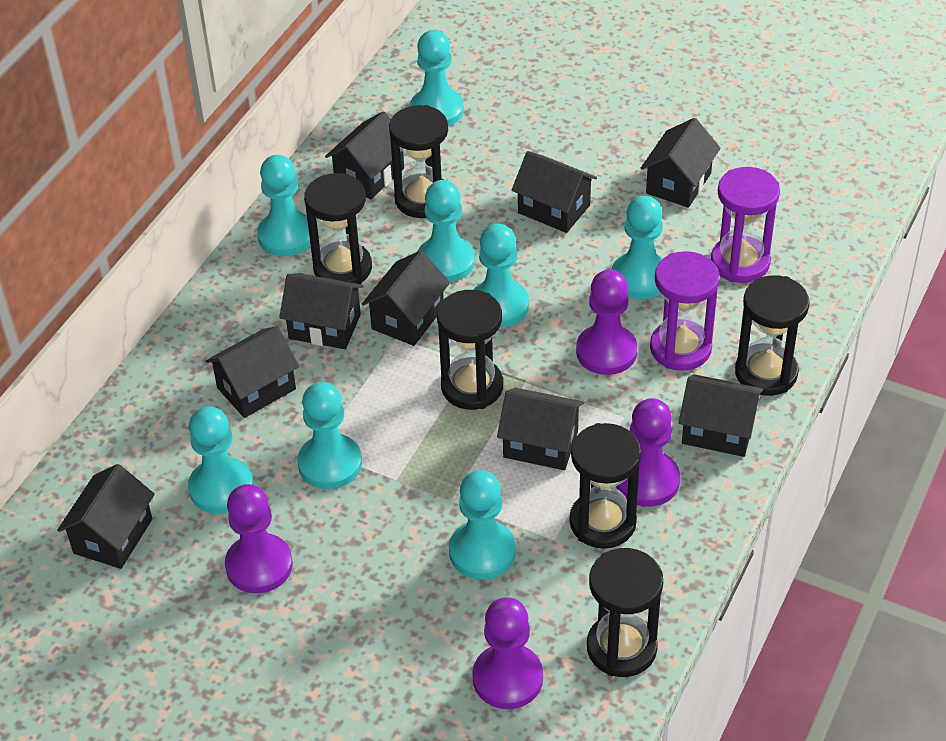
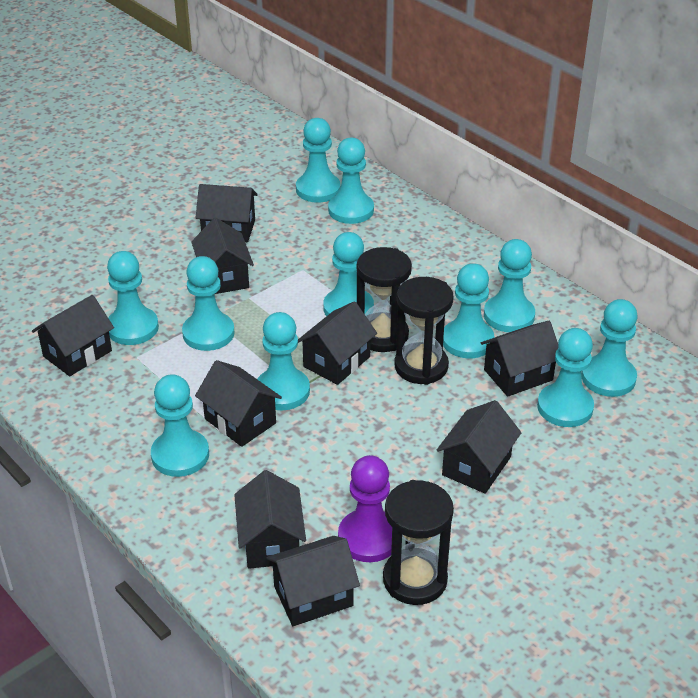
black hourglass: [304,173,372,284] [389,105,448,218] [437,290,503,410] [570,423,641,549] [587,548,663,677] [735,275,810,396] = 6 -> [357,247,412,352] [383,480,454,605] [394,277,454,385] = 3
purple hourglass: [650,251,719,371] [711,167,780,283] = 2 -> none = 0
purple pawn: [225,484,293,593] [472,597,543,709] [576,269,637,375] [616,398,680,507] = 4 -> [338,455,392,562] = 1
turquoise pawn: [188,406,254,514] [257,155,311,256] [297,382,362,489] [410,30,464,126] [418,180,475,282] [449,470,516,580] [473,224,529,328] [611,196,663,299] = 8 -> [107,251,159,345] [151,374,209,477] [182,256,235,351] [257,312,310,410] [296,118,341,203] [323,232,374,316] [328,137,374,224] [443,263,494,358] [484,239,535,332] [537,328,594,427] [582,299,638,397] = 11

